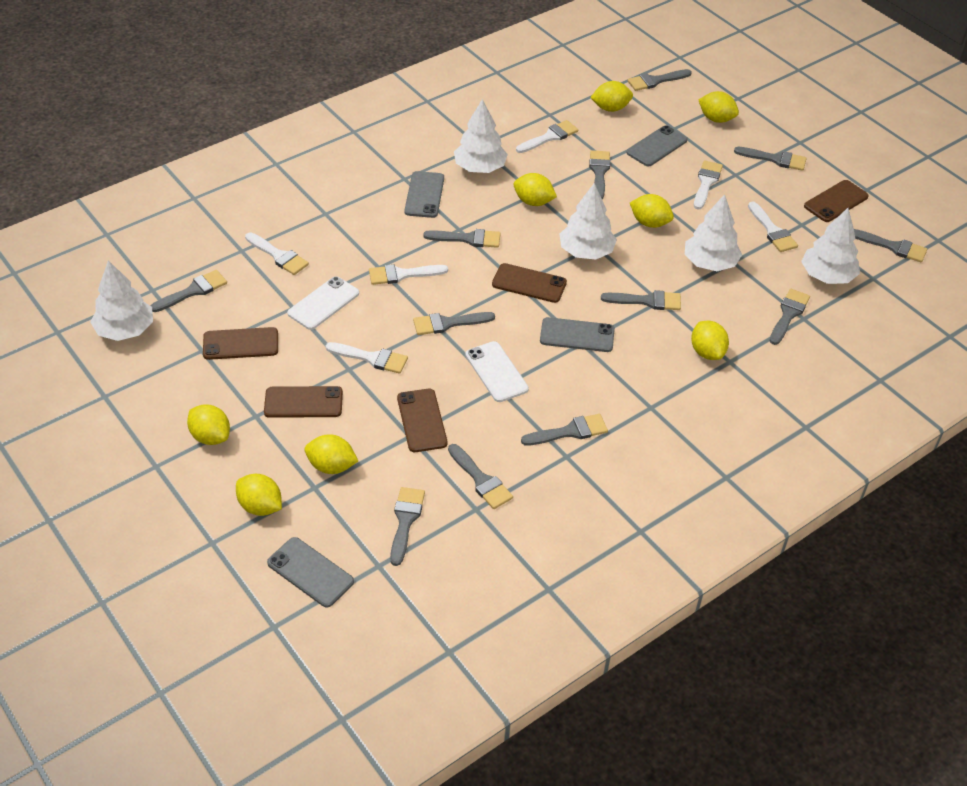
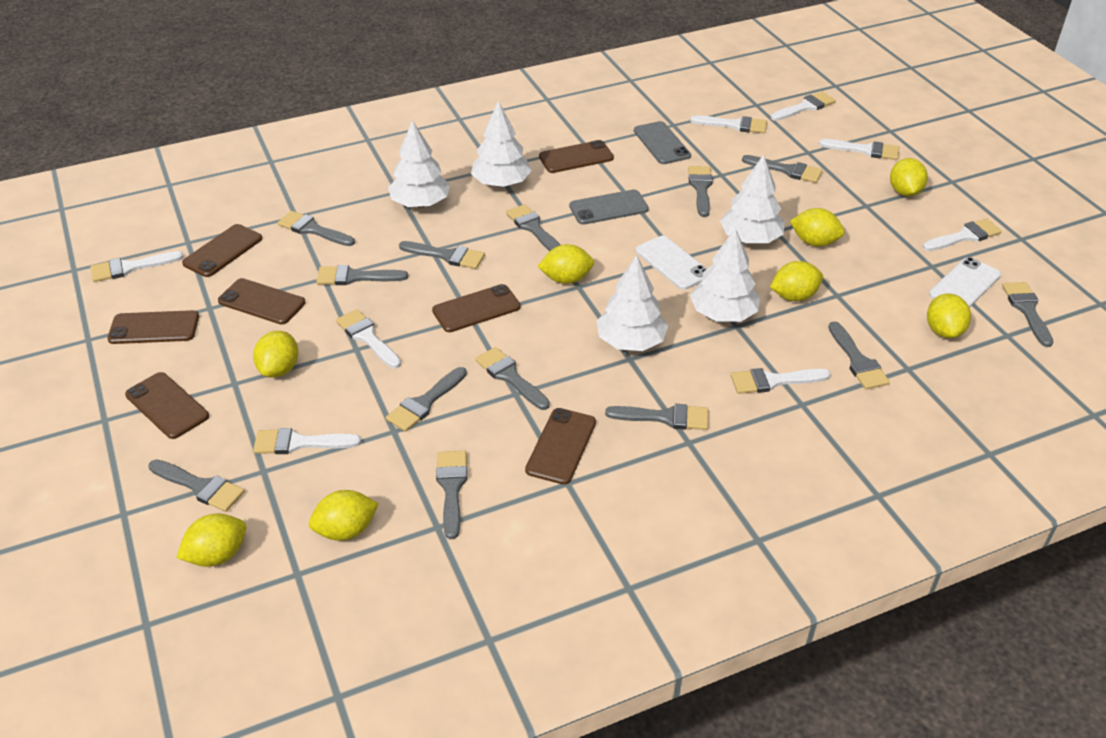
brown phone: [203,327,278,360] [264,386,343,418] [397,389,447,452] [492,263,567,303] [804,180,869,222] = 5 -> [107,310,199,344] [125,372,209,439] [182,224,262,277] [218,278,305,325] [432,284,521,332] [525,408,596,485] [539,140,614,173] = 7
grey brush: [150,270,227,312] [390,487,425,566] [413,312,495,335] [423,229,501,248] [448,444,513,509] [521,414,608,446] [589,150,610,199] [601,290,681,310] [627,69,692,91] [734,147,807,171] [770,289,810,345] [854,229,927,263] = 12 -> [148,459,245,512] [278,211,355,246] [316,265,408,285] [386,367,467,432] [399,241,485,269] [436,451,468,539] [475,347,550,410] [506,204,560,251] [605,404,708,430] [688,166,713,217] [742,155,823,183] [828,321,890,390] [1002,282,1053,347] = 13
grey phone: [267,537,354,608] [405,171,444,218] [540,317,615,352] [626,125,688,166] = 4 -> [569,190,649,225] [634,121,691,164] = 2
white brush: [245,232,309,275] [326,342,408,374] [369,264,448,285] [516,120,578,153] [694,160,723,210] [748,202,798,252] = 6 -> [90,251,184,282] [253,428,361,454] [336,309,401,368] [690,115,767,133] [731,368,831,394] [771,92,836,121] [819,139,899,160] [923,219,1002,251] = 8

